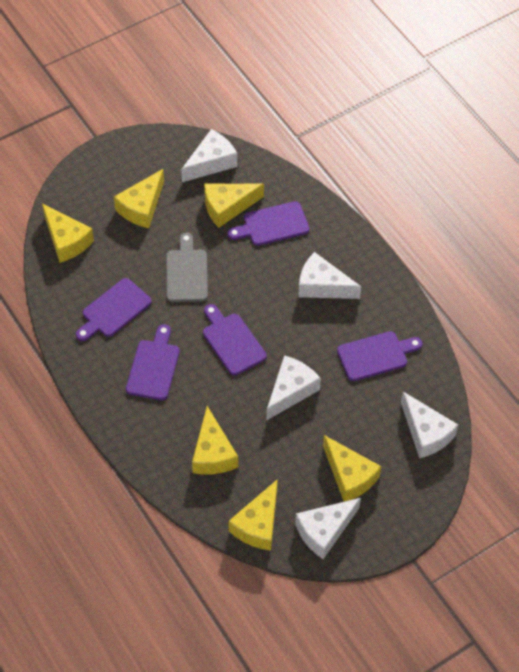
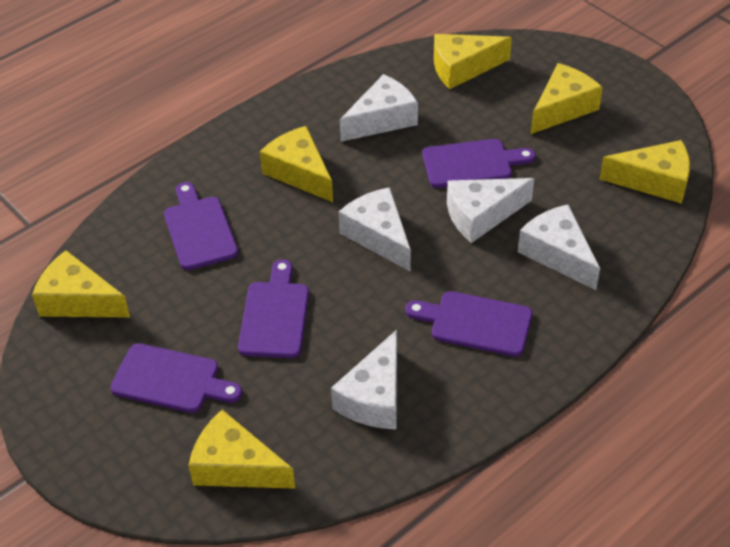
grey cutting board: [166,233,208,302] = 1 -> none = 0

